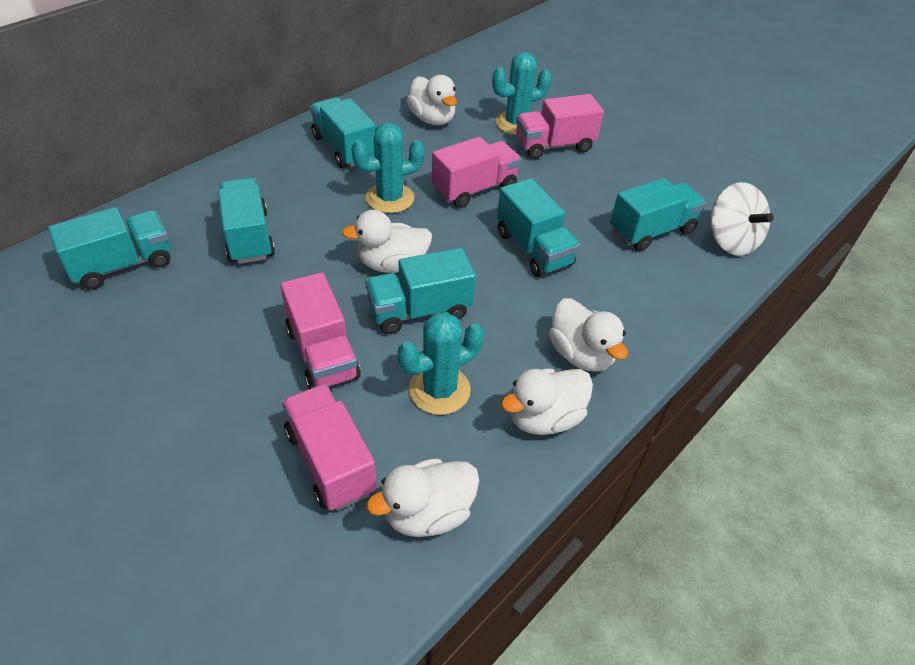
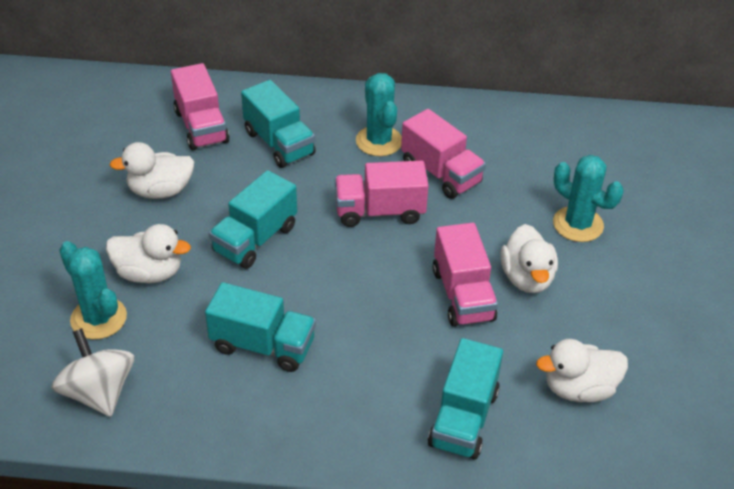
turquoise truck: [48,207,171,290] [218,177,275,264] [310,97,376,168] [365,248,476,334] [497,178,580,277] [610,178,706,251] = 6 -> [205,282,316,372] [209,170,297,269] [241,80,316,168] [428,338,503,459] = 4
white duck: [341,210,432,273] [366,458,479,537] [407,75,457,125] [501,368,593,435] [549,298,628,372] = 5 -> [106,224,191,283] [110,142,195,199] [501,224,558,293] [536,339,628,402] = 4

